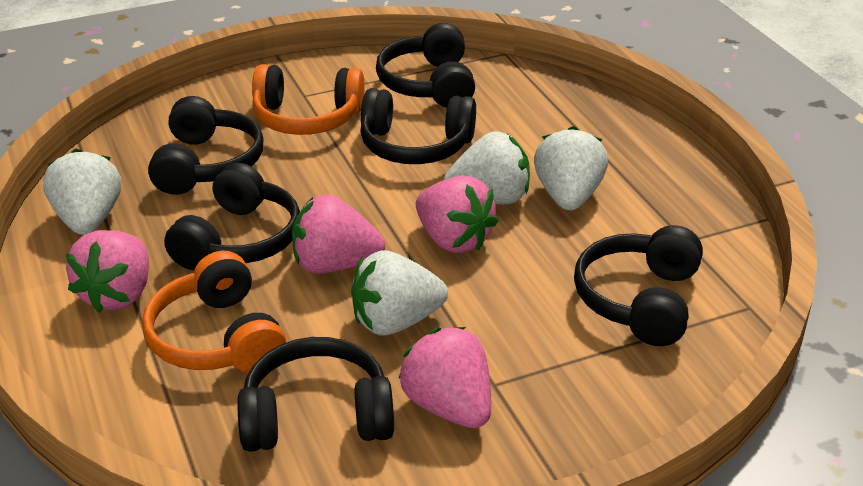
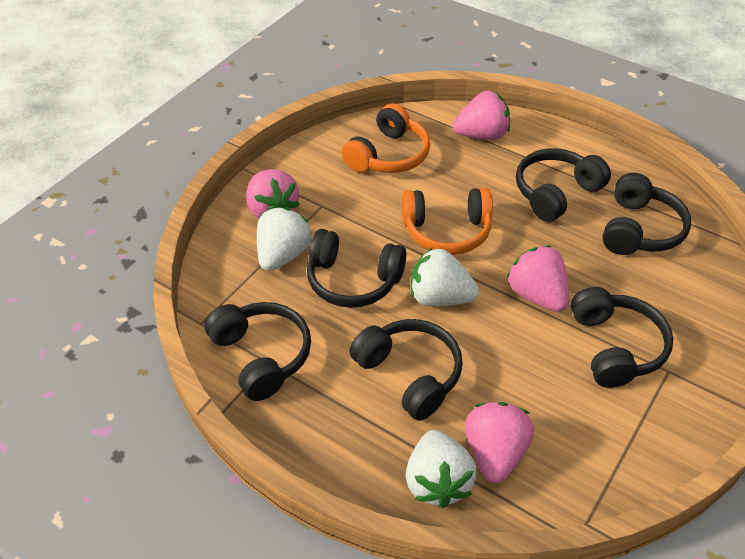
white strawberry: [43,149,121,235] [351,250,448,336] [444,131,530,205] [534,126,608,211] = 4 -> [257,207,312,271] [406,430,477,509] [411,248,479,306] = 3

